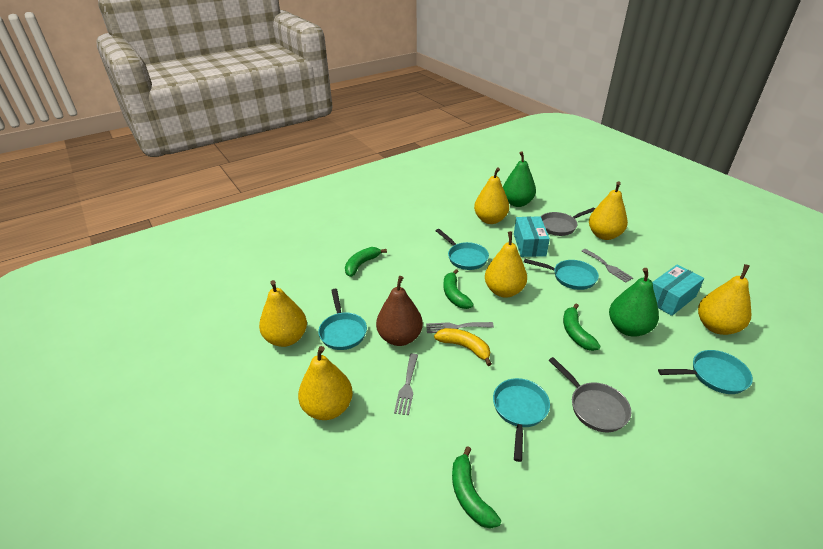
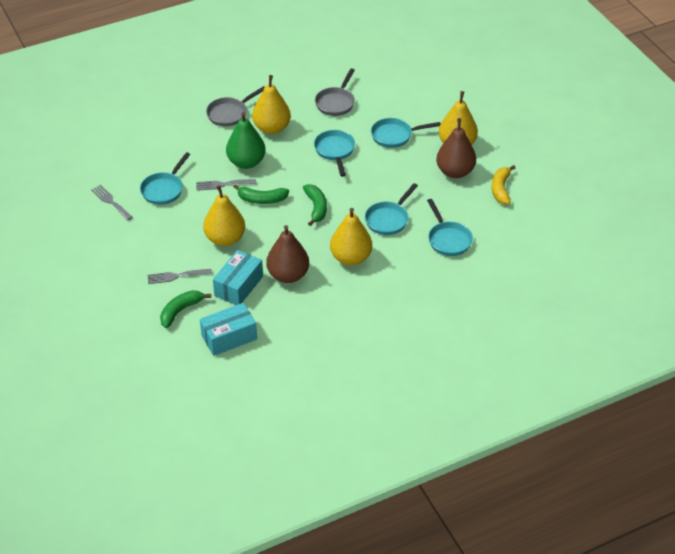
brown pear: [376,276,423,346] = 1 -> [266,225,309,283] [436,118,476,178] = 2
green banana: [345,247,387,277] [443,269,474,309] [452,446,501,529] [563,303,601,351] = 4 -> [160,290,211,328] [233,184,289,204] [303,184,327,226] = 3
green pear: [503,151,536,207] [609,268,659,337] = 2 -> [226,112,266,169] = 1
yellow pear: [259,280,307,347] [298,346,353,420] [474,168,509,224] [485,231,527,298] [589,182,628,240] [698,264,751,335] = 6 -> [203,185,245,246] [252,75,291,134] [330,208,372,266] [439,91,478,145] = 4

